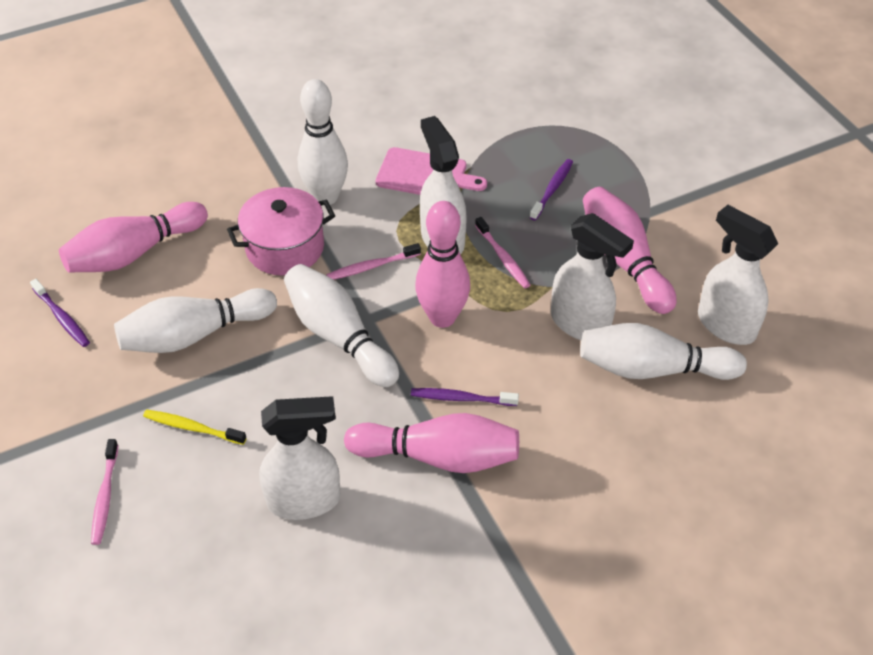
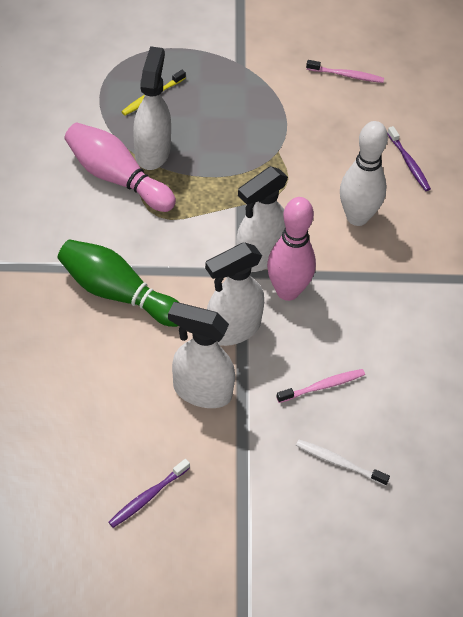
green bowling pin: none = 0 -> [58,239,180,327] = 1
pink bowling pin: [59,202,208,273] [344,413,519,473] [415,201,470,328] [583,187,677,314] = 4 -> [64,123,176,212] [267,197,316,301] = 2
pink cutting board: [376,147,487,195] = 1 -> none = 0
pink pot: [227,187,335,275] = 1 -> none = 0
pink toothbrush: [91,439,118,545] [326,243,421,279] [475,217,530,288] = 3 -> [276,369,365,403] [306,60,384,83] = 2
purple toothbrush: [30,279,90,347] [411,388,519,406] [529,159,573,220] = 3 -> [109,459,190,528] [387,126,431,191] = 2
white bowling pin: [114,288,277,353] [284,264,399,387] [298,79,348,205] [580,323,747,380] = 4 -> [340,121,388,226] = 1
white toothbrush: none = 0 -> [296,440,390,486] = 1

